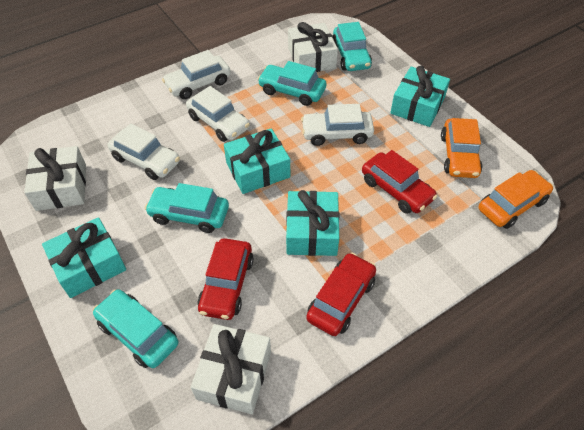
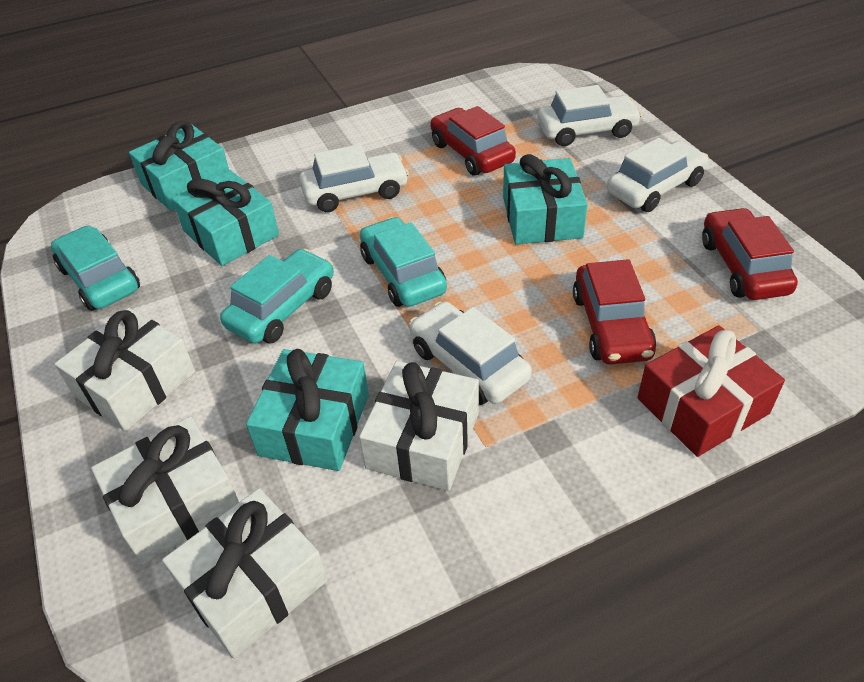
orange car: [441,118,483,178] [479,170,553,229] = 2 -> none = 0
red gift: none = 0 -> [638,325,785,457] = 1
turquoise car: [93,289,178,368] [145,183,229,233] [258,61,327,106] [332,22,372,71] = 4 -> [51,225,140,311] [220,249,334,344] [360,217,447,307] = 3
white gift: [24,146,86,211] [191,324,271,414] [288,22,338,72] = 3 -> [55,308,195,432] [91,416,239,565] [162,488,328,659] [359,361,479,491] = 4

